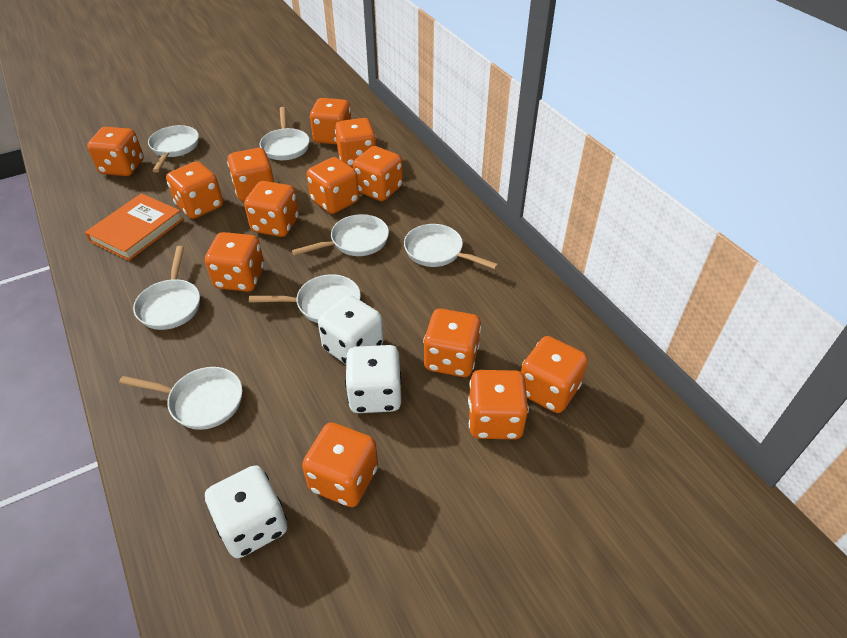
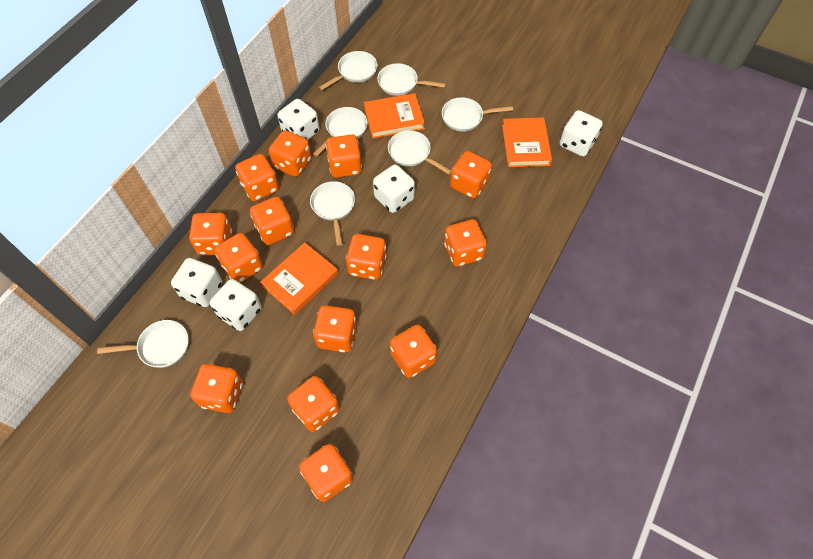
orange book: [85,193,183,261] = 1 -> [260,242,338,315] [364,93,425,138] [502,117,552,167] = 3
orange dice: [87,127,144,176] [166,161,223,219] [205,232,264,292] [227,148,275,201] [244,181,299,237] [302,422,378,507] [307,157,359,214] [310,98,351,145] [335,118,376,167] [353,146,403,201] [423,309,481,377] [468,370,529,440] [521,336,588,413] = 13 -> [189,213,232,255] [190,364,243,413] [214,233,263,283] [235,154,279,201] [250,196,294,245] [269,131,312,177] [287,376,340,432] [299,444,353,502] [313,305,357,353] [326,134,362,178] [346,234,387,280] [390,324,437,378] [444,219,487,267] [450,151,492,199] = 14
white dice: [205,465,287,558] [318,295,383,364] [345,345,402,413] = 3 -> [171,258,222,307] [210,279,262,331] [277,99,319,140] [373,164,415,213] [560,110,603,157] = 5

